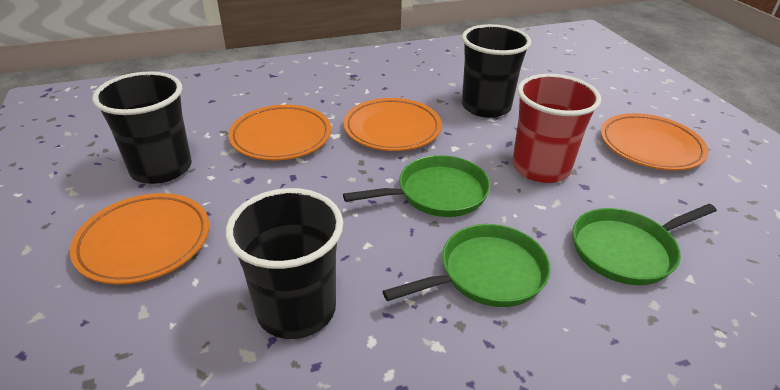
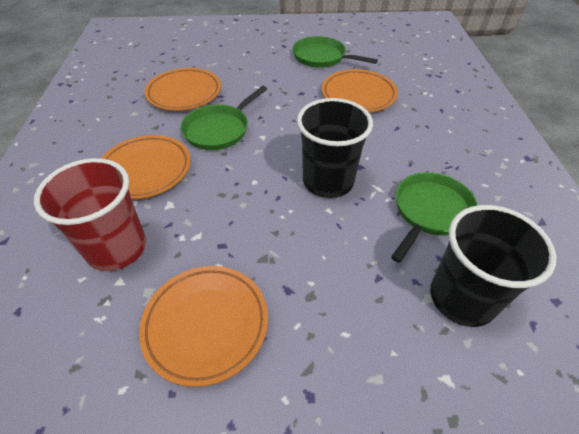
black cup: [92,72,192,184] [226,188,343,339] [462,24,531,118] = 3 -> [297,98,373,198] [430,205,556,327] = 2

